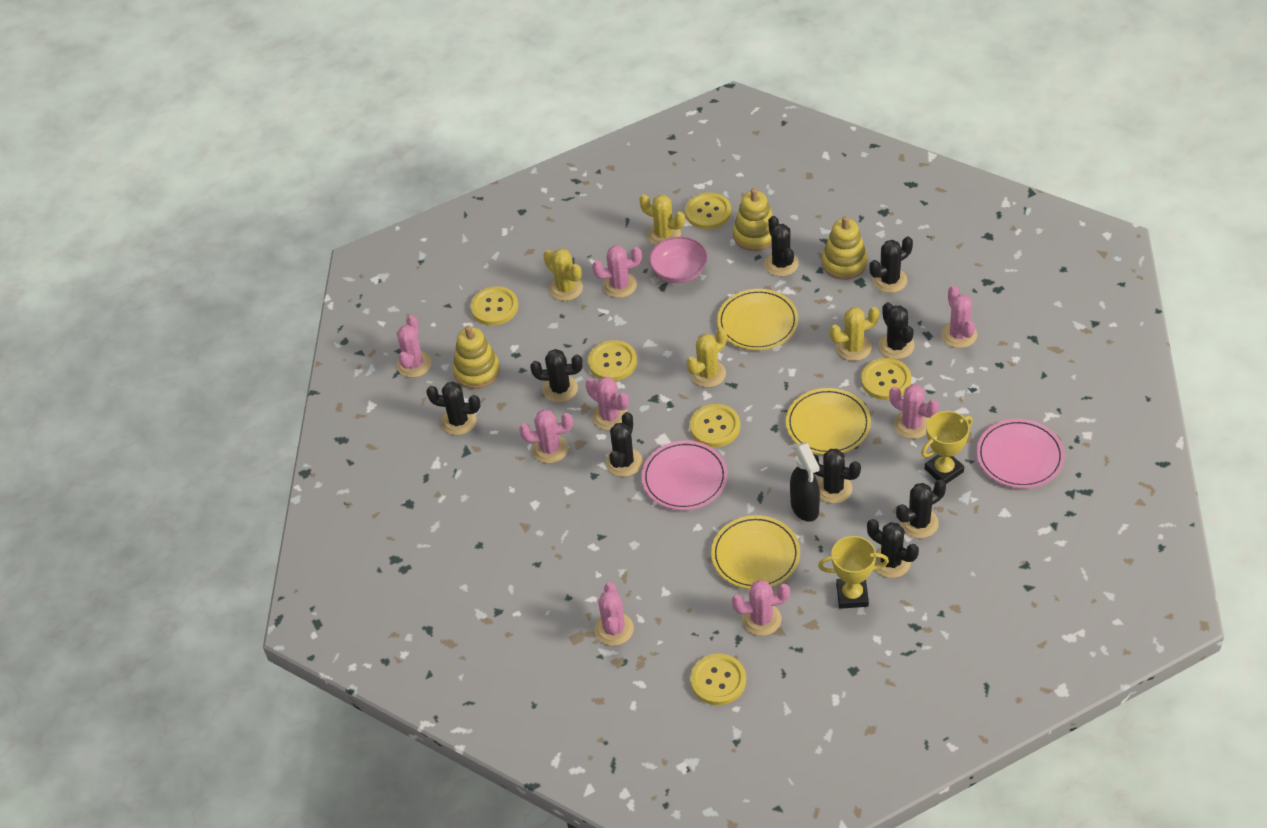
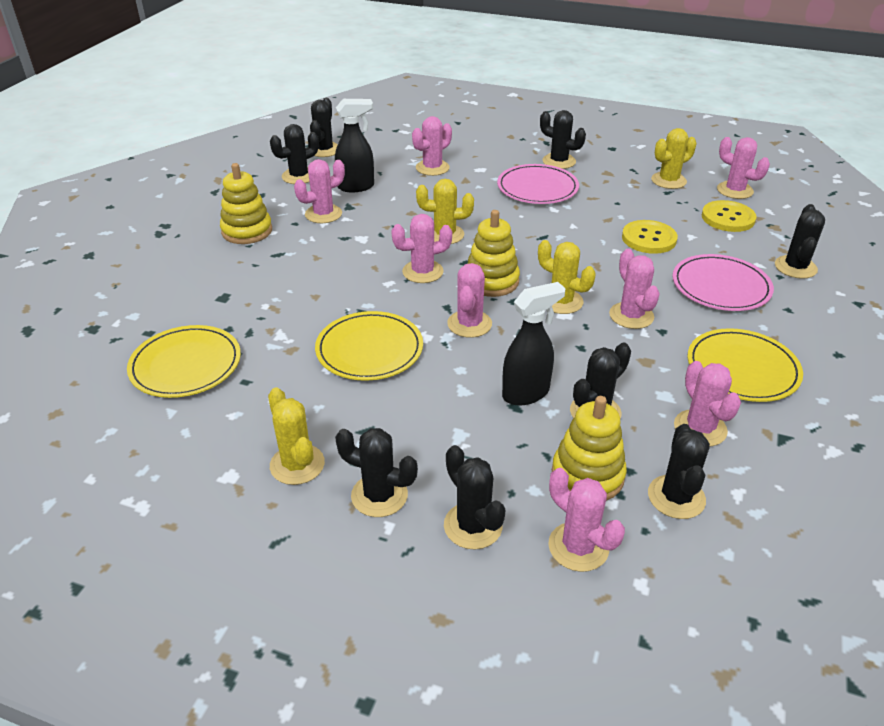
black cactus: [426,382,481,435] [530,349,583,403] [606,412,643,477] [764,216,799,276] [813,449,861,503] [867,519,919,578] [869,237,913,293] [878,302,915,359] [896,480,946,538] = 9 -> [270,124,319,184] [310,98,338,157] [335,428,418,517] [444,445,506,550] [540,110,586,169] [570,342,631,419] [648,424,710,519] [775,204,825,279] = 8
black spray bottle: [790,442,820,522] = 1 -> [335,99,374,192] [502,282,566,406] = 2
pink bowl: [649,237,708,283] = 1 -> none = 0
yellow button: [470,286,518,326] [588,340,637,381] [685,192,731,229] [690,404,740,447] [690,654,746,705] [861,358,912,400] = 6 -> [622,220,678,254] [702,200,756,232] = 2
yellow trophy: [818,536,889,609] [921,411,973,484] = 2 -> none = 0

